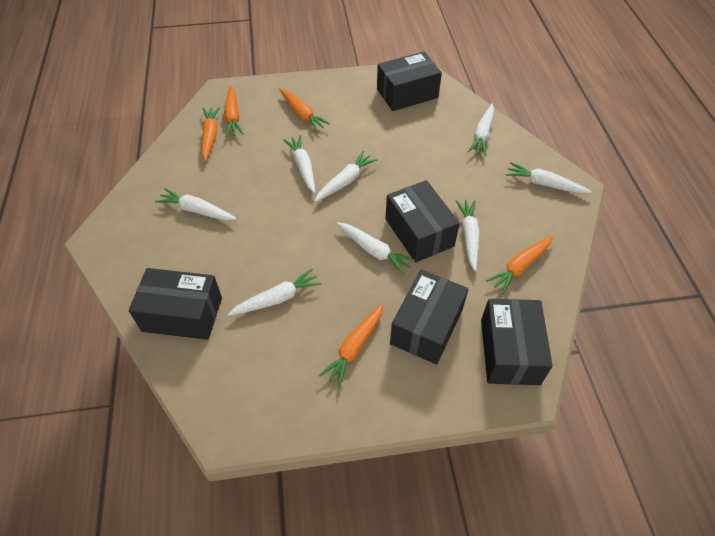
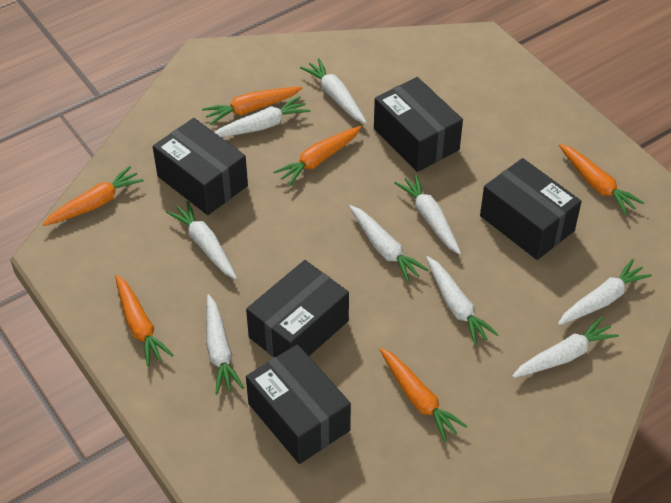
orange carrot: [202,107,220,161] [224,86,244,137] [279,89,330,132] [319,304,383,388] [486,236,553,294] = 5 -> [42,166,144,226] [115,275,173,367] [202,87,302,125] [273,126,361,186] [379,348,467,442] [559,144,644,215] = 6
white carrot: [155,188,236,220] [228,268,322,316] [283,135,316,193] [315,151,378,202] [337,222,415,274] [456,200,480,271] [468,104,494,156] [506,162,592,194] = 8 -> [166,201,237,279] [206,294,244,394] [214,96,310,137] [300,58,367,124] [349,205,429,283] [394,174,461,255] [426,256,499,346] [512,317,619,378] [558,259,652,325] = 9

